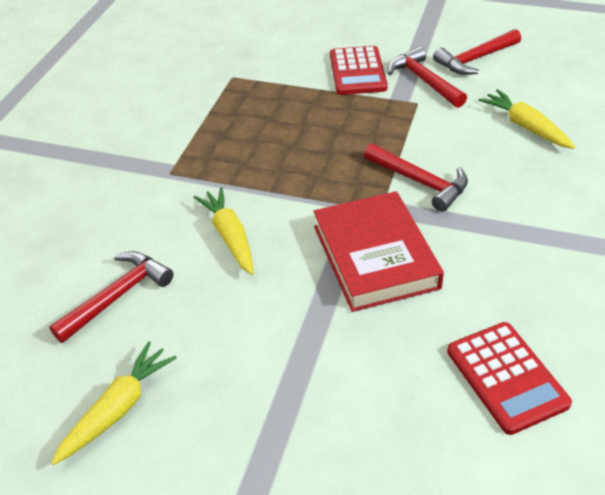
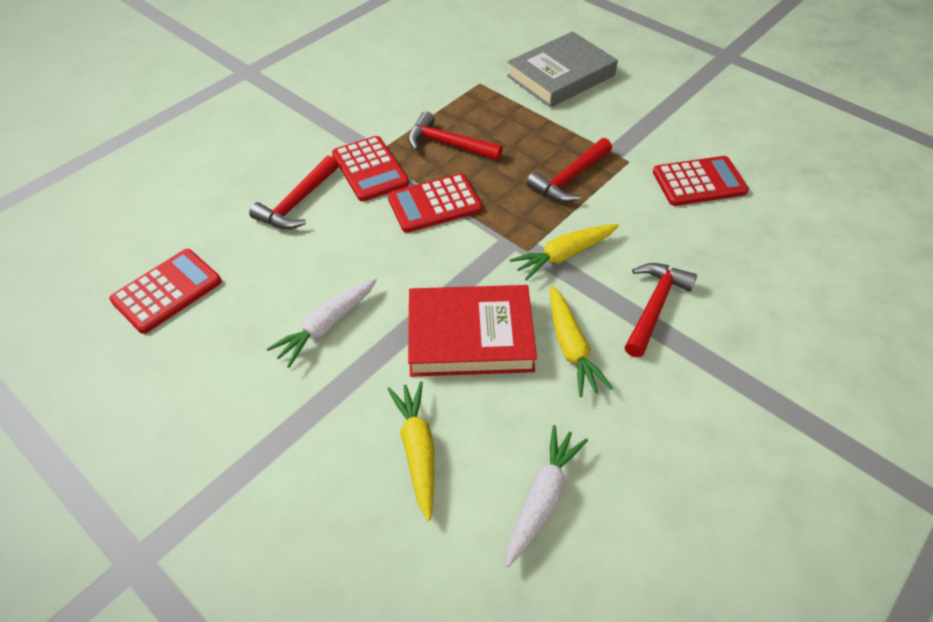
grey book: none = 0 -> [507,31,618,108] = 1
red calculator: [330,46,388,95] [447,322,572,435] = 2 -> [109,249,222,334] [332,136,409,201] [388,173,482,233] [653,156,749,206] = 4
white carrot: none = 0 -> [267,278,377,368] [506,425,588,567] = 2

